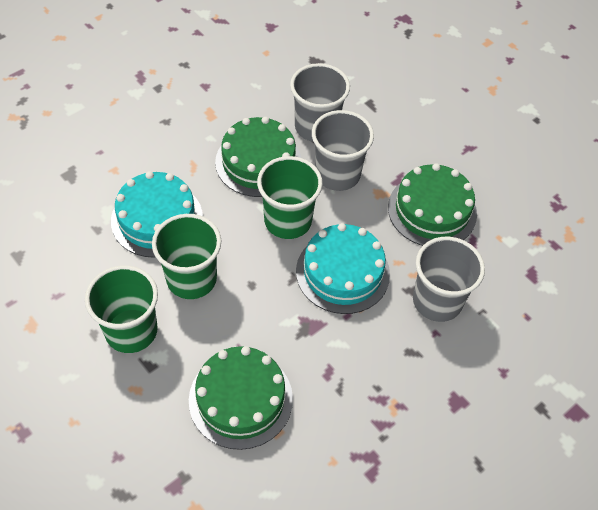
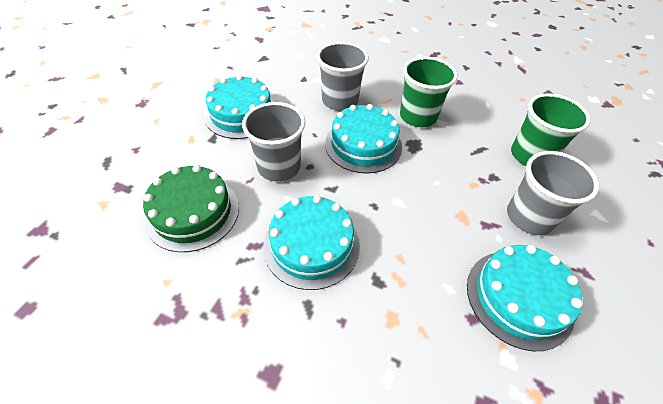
green cake: [189,346,293,450] [215,117,301,197] [388,163,477,246] = 3 -> [143,165,239,252] = 1
green cup: [85,265,158,353] [152,214,221,299] [257,156,323,239] = 3 -> [400,57,458,127] [511,94,591,166] = 2
turquoise cake: [111,171,203,258] [296,223,390,314] = 2 -> [204,75,274,139] [263,195,360,290] [325,104,402,174] [467,245,583,351] = 4

